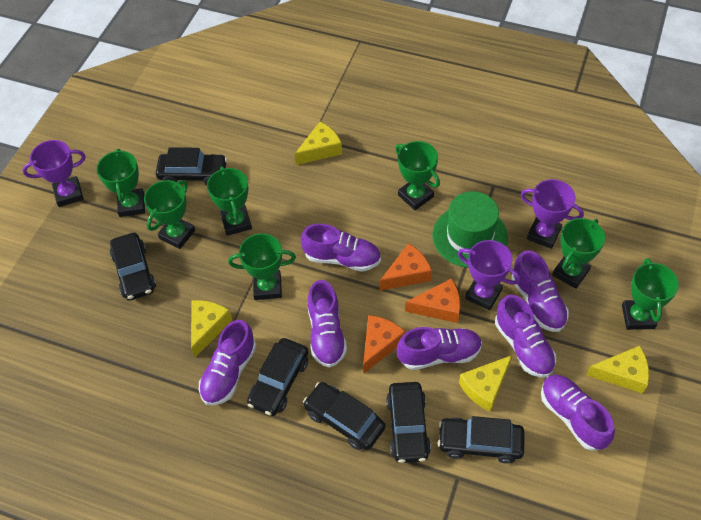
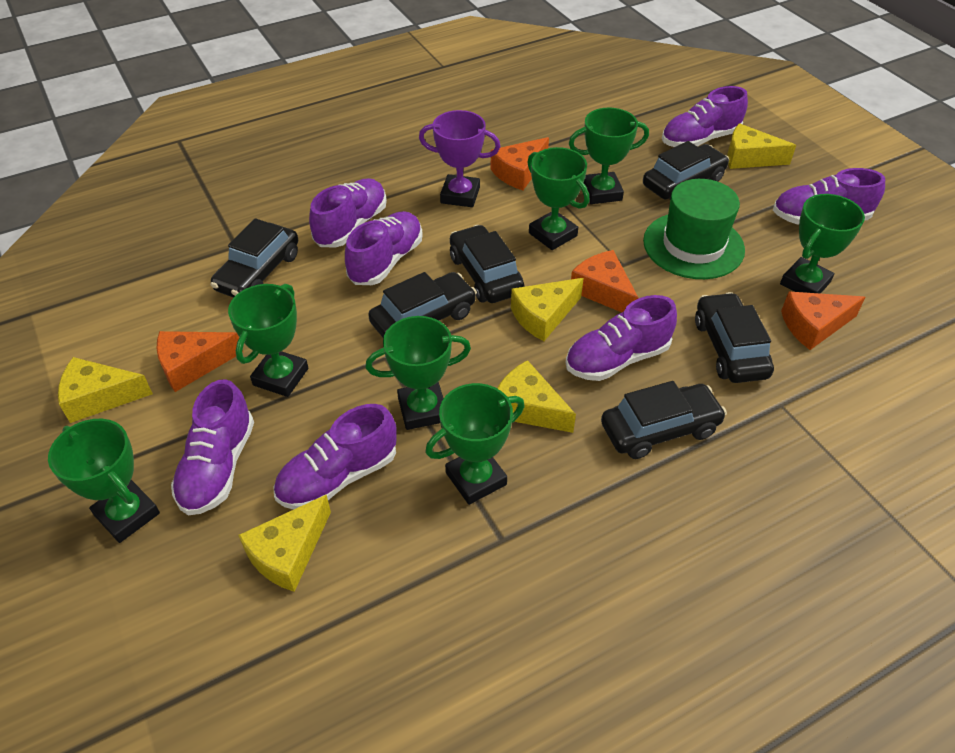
orange cheese: [363,315,406,373] [380,243,432,291] [405,278,461,323] = 3 -> [157,331,243,392] [491,137,549,190] [571,250,638,312] [781,292,866,350] = 4
purple trophy: [22,140,85,207] [458,240,520,310] [520,179,584,249] = 3 -> [419,110,500,207] = 1
yellow cheese: [191,300,232,357] [295,122,342,165] [459,355,512,412] [587,346,649,394] = 4 -> [58,357,153,423] [238,495,331,592] [497,360,576,433] [511,278,584,341] [727,123,796,169] = 5

